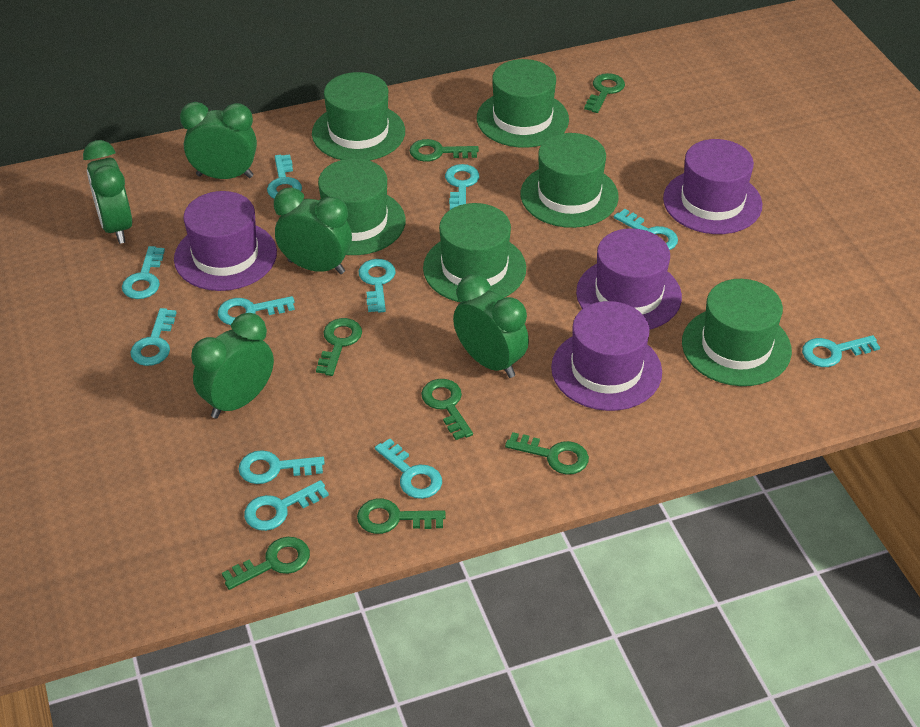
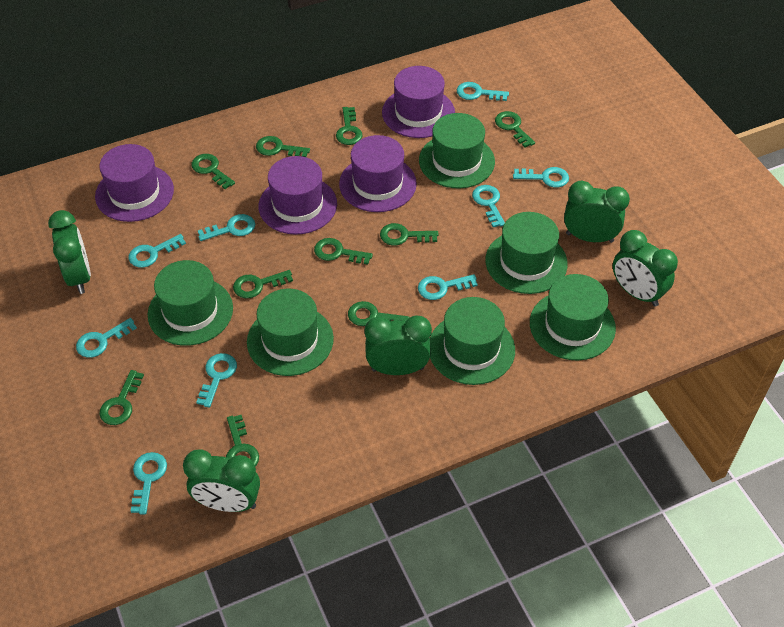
green key: [222,537,310,590] [316,318,362,376] [357,499,446,534] [409,139,479,162] [421,379,473,440] [505,432,589,475] [584,73,625,113] = 7 -> [100,370,144,425] [191,154,235,189] [226,415,259,467] [233,270,293,298] [256,136,310,157] [314,238,373,264] [336,107,363,145] [348,301,410,326] [380,223,439,246] [495,111,535,148] = 10
turquoise key: [122,246,165,299] [130,308,177,366] [218,296,295,325] [238,450,325,484] [244,480,329,531] [267,154,302,199] [359,259,396,313] [375,438,442,499] [445,164,479,210] [614,209,678,250] [802,335,880,367] = 11 -> [76,318,137,358] [129,234,186,268] [131,452,167,514] [196,353,237,408] [198,214,255,241] [418,274,478,300] [457,82,509,101] [472,185,505,227] [513,167,569,188] = 9

